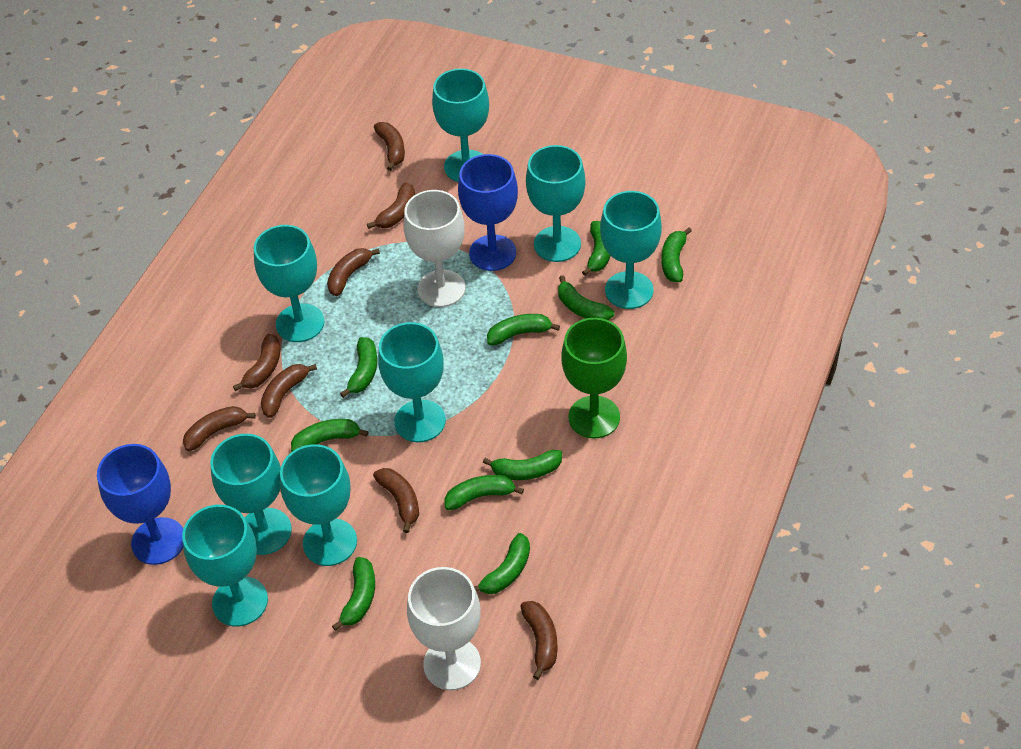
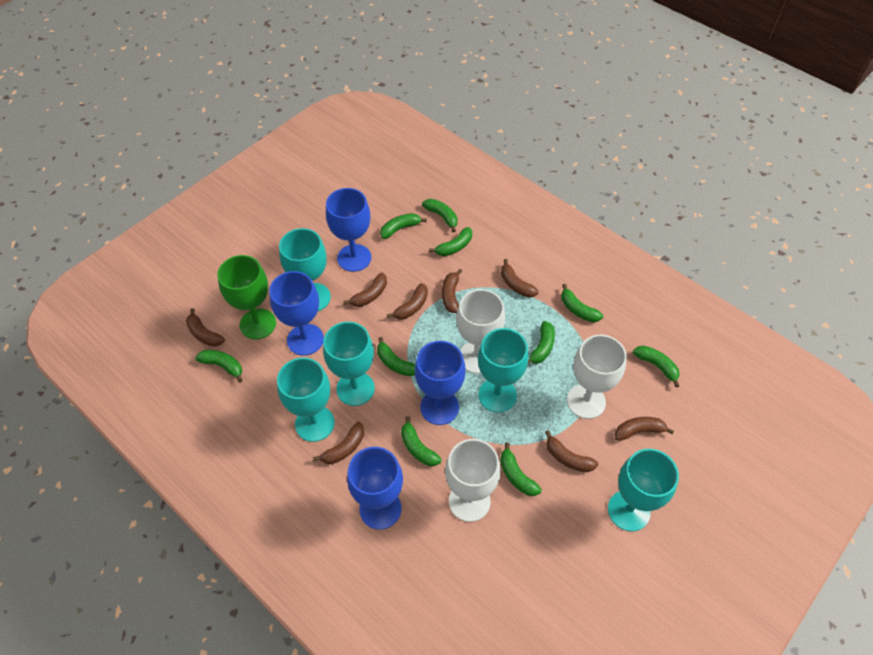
blue goblet: [97,444,183,565] [458,154,518,271] = 2 -> [269,271,324,356] [326,188,371,272] [347,447,403,530] [415,341,466,425] = 4
turquoise goblet: [182,505,268,627] [210,434,292,555] [254,225,324,342] [280,444,357,566] [378,322,446,442] [432,68,489,182] [526,145,585,262] [600,191,662,309] = 8 -> [277,358,335,442] [279,228,331,311] [323,322,375,406] [478,328,529,413] [608,449,679,531] = 5
white goblet: [403,190,466,307] [407,567,481,690] = 2 -> [445,439,501,522] [456,289,505,374] [567,335,627,419] = 3

